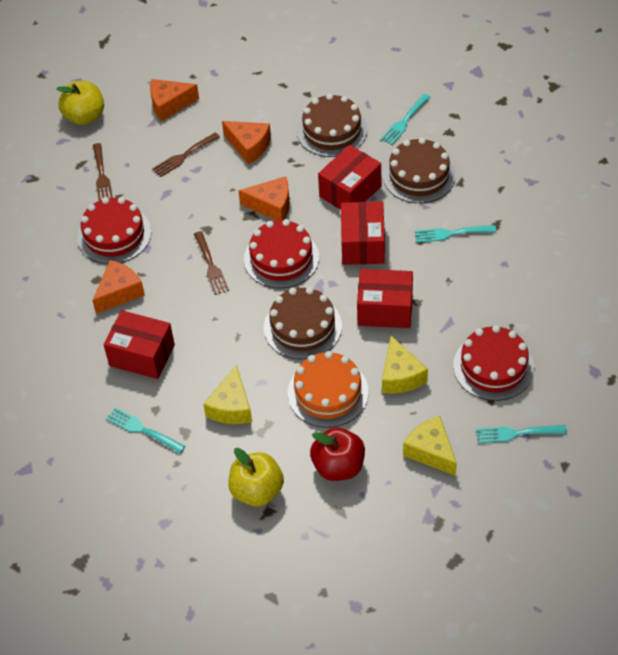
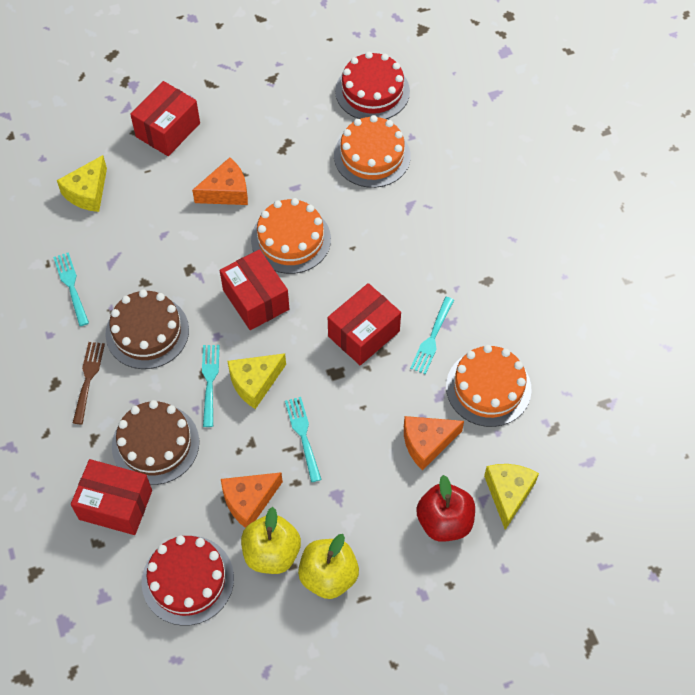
brown cake: [264,287,342,359] [297,93,368,157] [383,137,456,203] = 3 -> [105,290,189,369] [112,400,199,485] = 2
brown fork: [93,143,113,201] [152,132,220,177] [194,231,229,295] = 3 -> [73,342,105,424] = 1
orange cake: [288,351,369,428] = 1 -> [251,198,331,274] [334,115,411,188] [446,345,531,427] = 3
orange cheese: [92,260,145,314] [150,79,199,121] [222,121,271,164] [238,176,290,221] = 4 -> [192,157,248,205] [221,472,283,528] [404,416,464,470] = 3
red cake: [77,197,151,264] [244,219,319,288] [453,325,534,401] = 3 -> [142,535,234,626] [335,52,410,119] = 2

